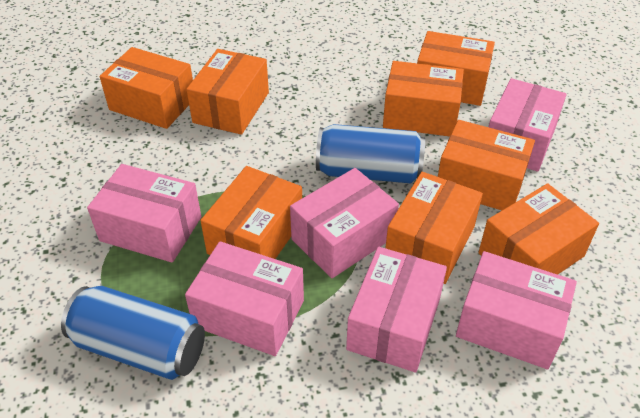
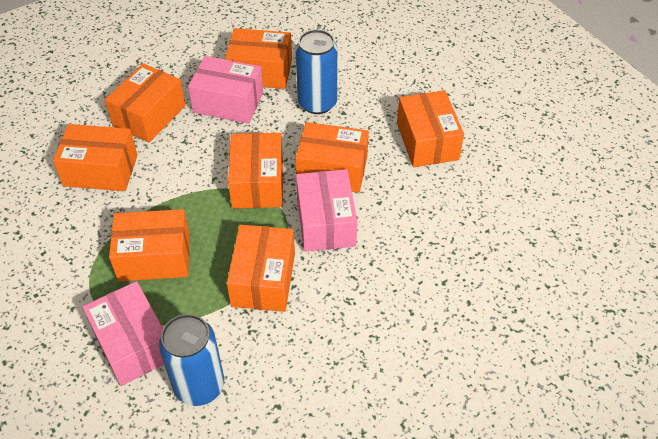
pink box: [87,164,201,263] [185,241,304,356] [290,168,399,278] [346,247,447,372] [456,251,577,369] [489,78,567,172] = 6 -> [83,281,164,386] [188,56,263,124] [296,169,357,252] = 3

